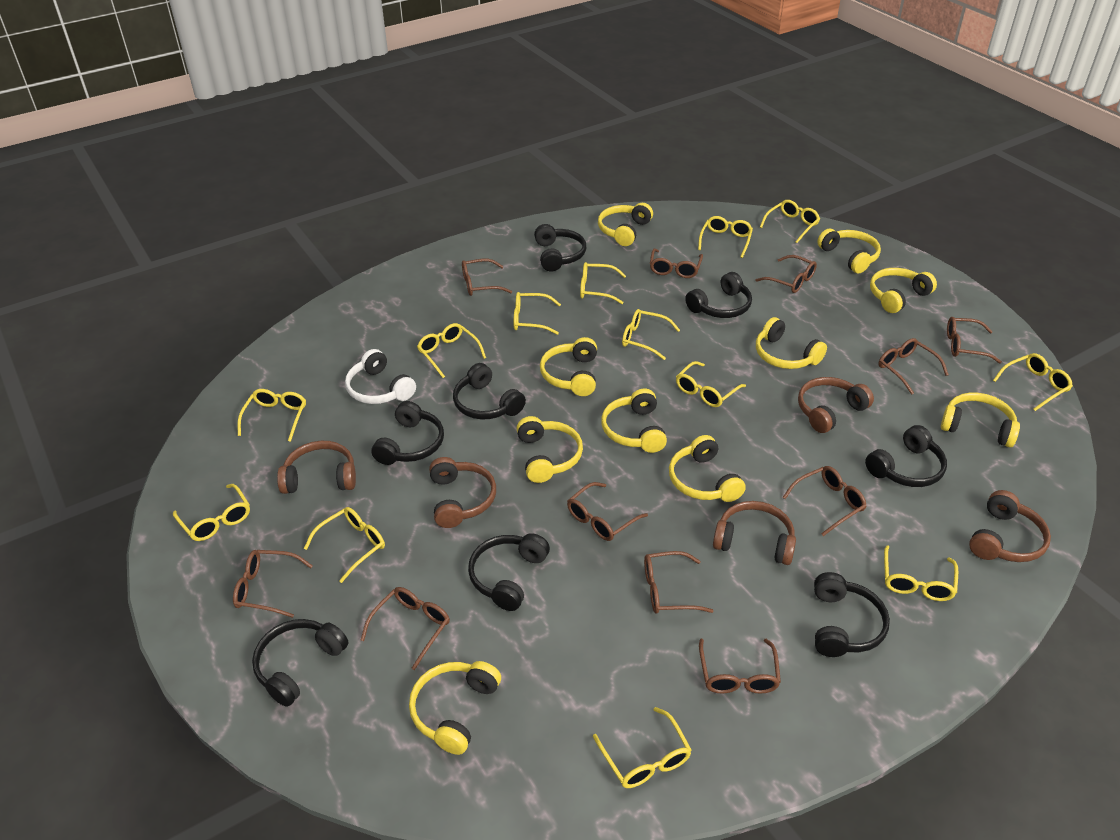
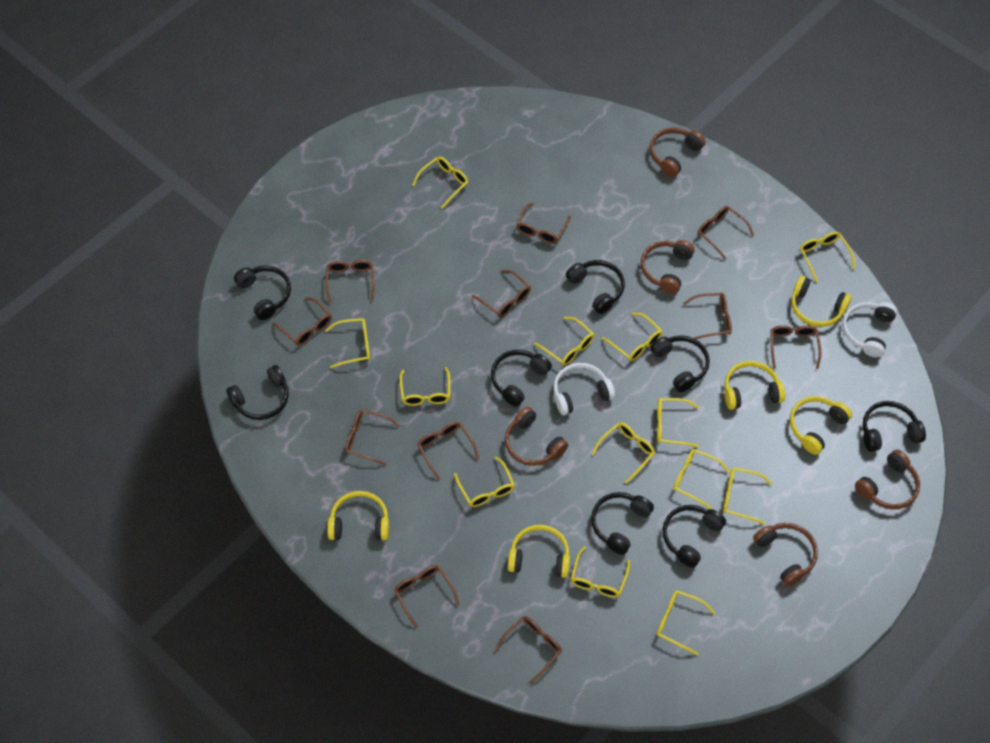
white headphones: [345,349,416,404] = 1 -> [554,363,615,415] [842,302,897,357] = 2
yellow headphones: [409,661,501,755] [517,416,583,483] [540,337,597,396] [598,203,653,246] [601,389,667,453] [669,435,746,502] [756,317,827,369] [817,228,881,273] [870,268,937,313] [941,393,1020,447] = 10 -> [327,491,389,540] [508,525,570,578] [725,361,785,410] [790,396,852,455] [792,276,852,327] = 5

